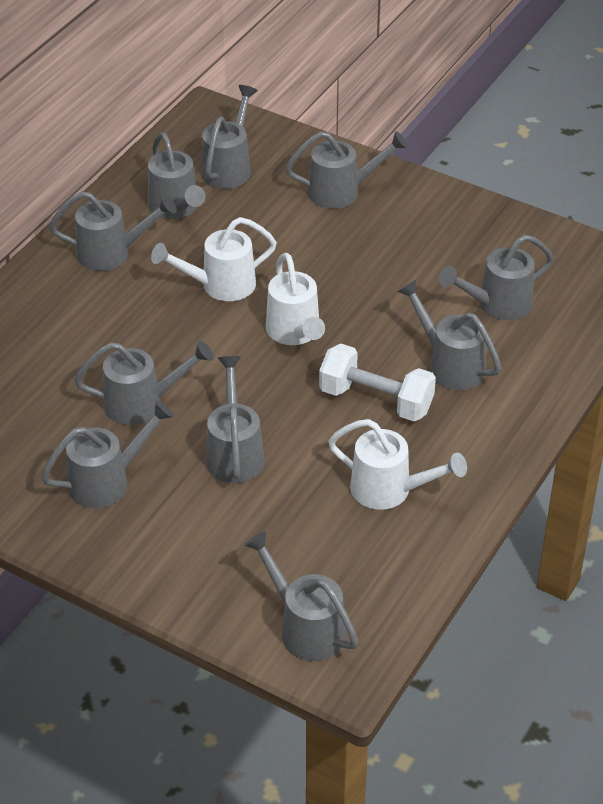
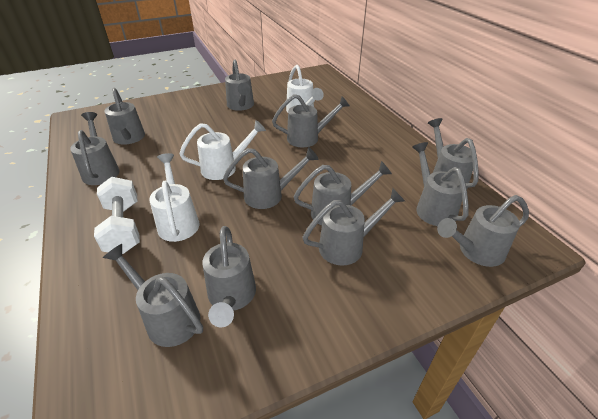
grey watering can: [41,400,174,508] [49,191,177,271] [74,340,214,425] [148,133,206,219] [201,85,258,189] [206,356,264,483] [244,531,358,661] [286,131,408,209] [397,280,501,390] [439,235,554,320] = 10 -> [70,112,119,185] [103,244,203,347] [104,88,145,145] [202,226,256,327] [223,147,319,209] [225,60,254,111] [272,94,350,147] [294,161,392,225] [302,188,405,266] [412,142,469,226] [428,118,479,189] [437,195,529,267] = 12

